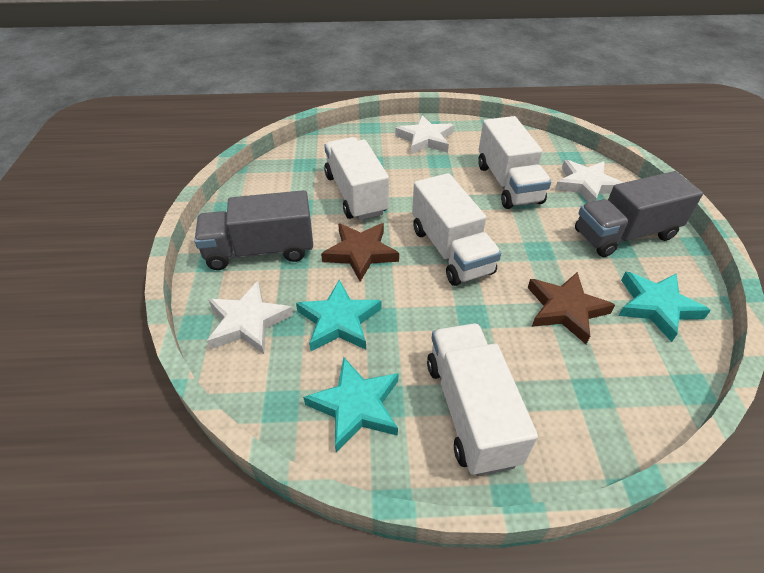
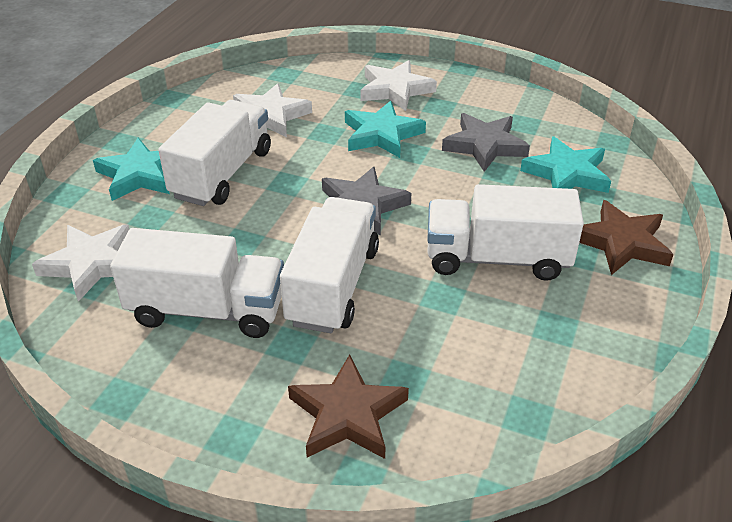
grey star: none = 0 -> [322,167,411,236] [442,113,530,172] = 2
grey truck: [194,190,313,270] [575,171,703,257] = 2 -> none = 0

